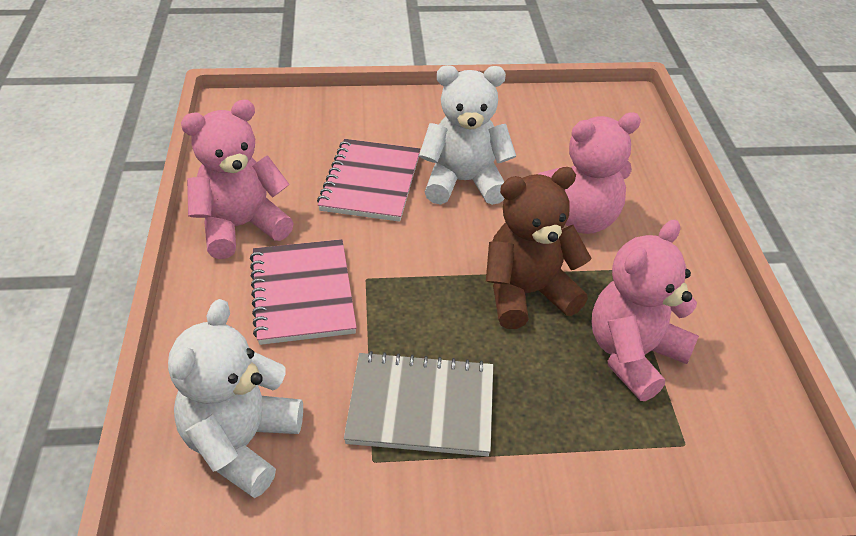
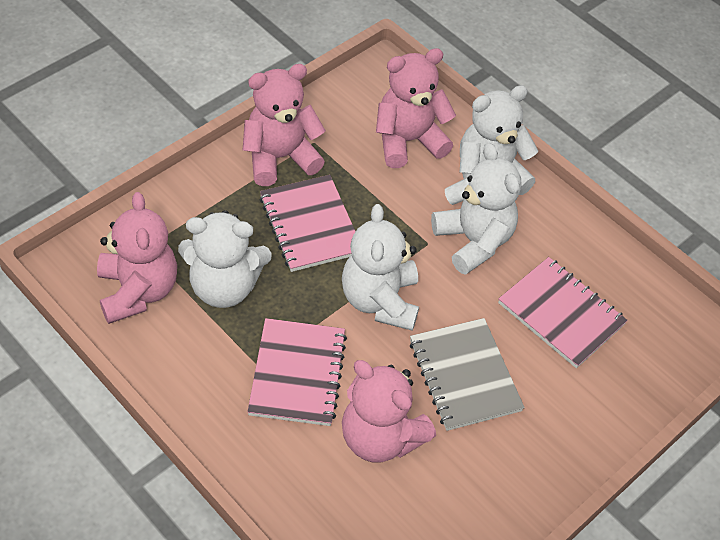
brown teddy bear: [486,167,592,329] = 1 -> none = 0
pink notebook: [250,239,357,345] [317,139,420,222] = 2 -> [247,318,347,426] [260,175,356,272] [498,257,628,368] = 3
pink teddy bear: [181,100,294,259] [539,112,641,234] [591,220,699,401] = 3 -> [97,192,177,324] [243,64,326,186] [342,360,436,463] [376,48,456,168] = 4
white teddy bear: [168,299,303,498] [419,65,516,205] = 2 -> [178,210,272,308] [342,204,419,331] [431,143,521,275] [460,85,538,195] = 4

